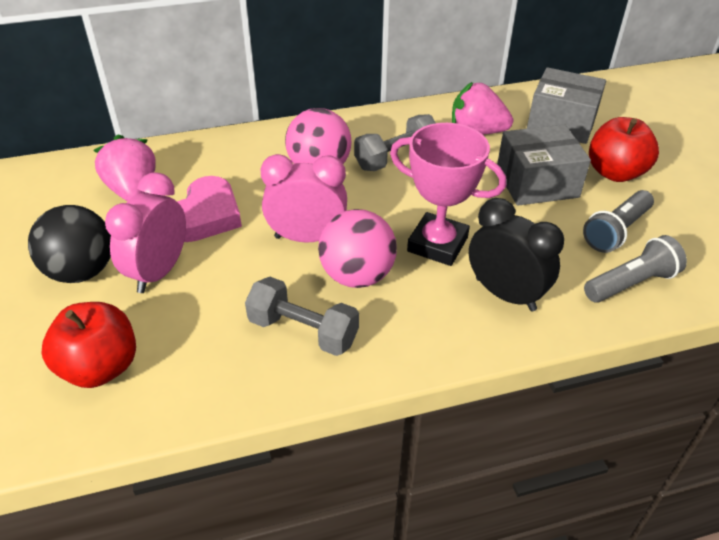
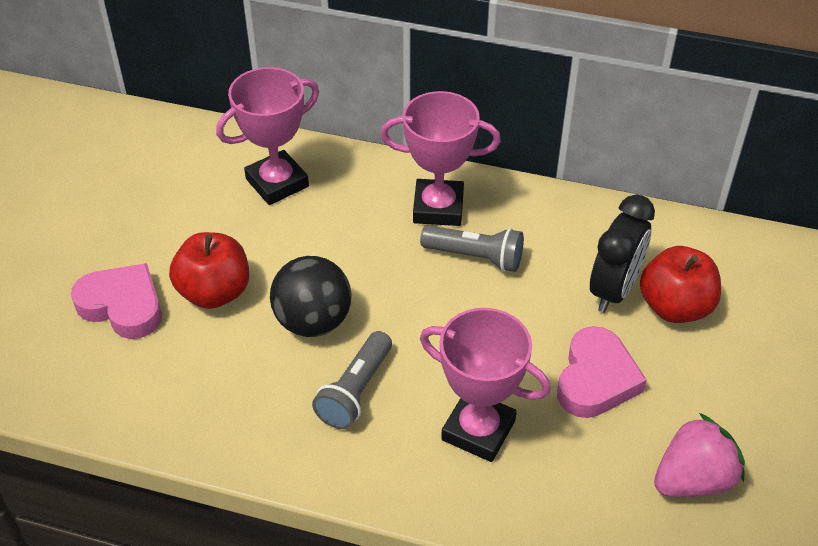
grey box: [497,124,591,206] [527,67,606,144] = 2 -> none = 0
grey dumbbell: [245,277,359,356] [354,114,436,171] = 2 -> none = 0
pink ball: [285,108,352,164] [318,209,397,288] = 2 -> none = 0
pink clock: [105,172,186,293] [261,154,347,242] = 2 -> none = 0
pink heart: [177,176,242,242] = 1 -> [71,263,162,339] [557,326,647,418] = 2
pink strawberry: [93,134,156,201] [452,82,513,135] = 2 -> [654,413,745,497] = 1
pink trophy: [390,123,506,266] = 1 -> [216,67,319,205] [381,91,501,226] [420,308,551,462] = 3

